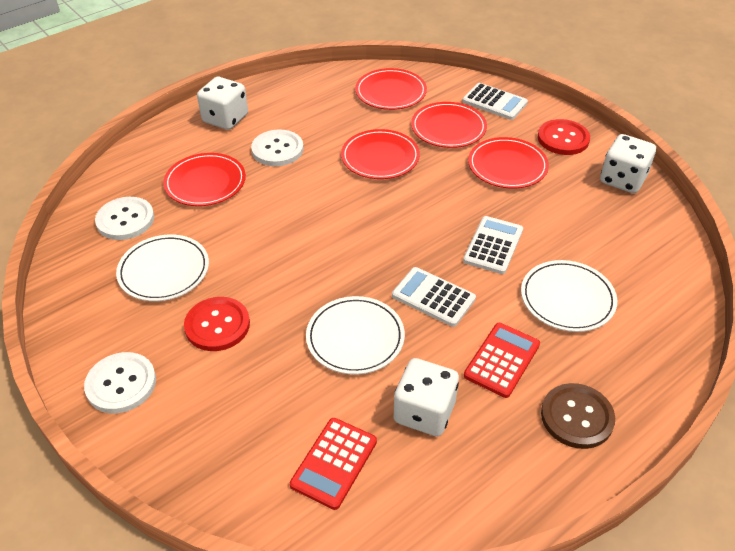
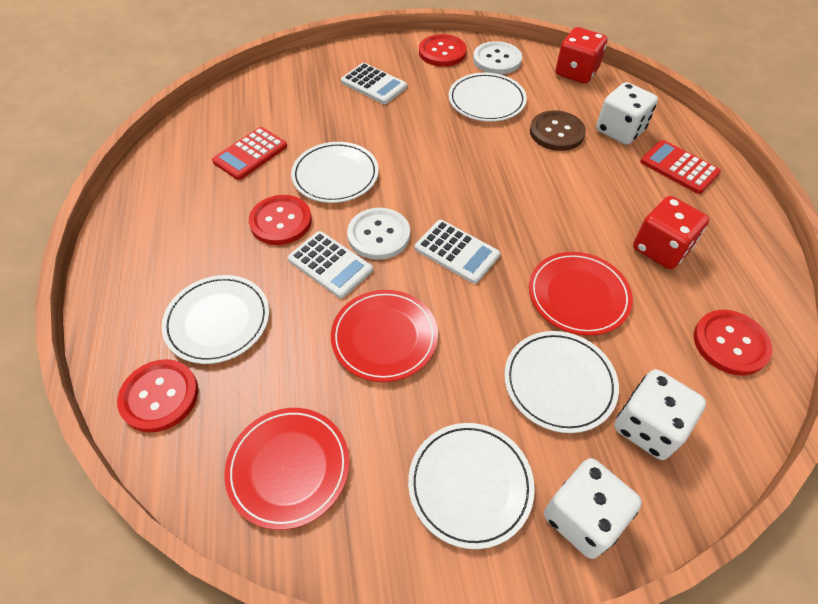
red button: [184,297,250,351] [537,119,590,155] = 2 -> [117,359,199,433] [249,195,312,245] [419,34,467,67] [694,310,773,375] = 4
red dice: none = 0 -> [555,27,607,84] [633,196,709,269] = 2
red plate: [163,153,246,206] [341,129,420,179] [355,68,427,110] [411,102,487,148] [468,137,549,189] = 5 -> [224,408,349,530] [331,290,438,382] [529,252,633,336] = 3
white button: [84,352,156,413] [95,197,154,240] [251,130,304,166] = 3 -> [347,208,410,260] [473,41,522,74] = 2
white plate: [116,235,209,301] [306,296,405,375] [521,260,617,332] = 3 -> [162,275,269,364] [291,142,379,203] [408,423,535,549] [449,72,527,122] [504,331,619,433] = 5

